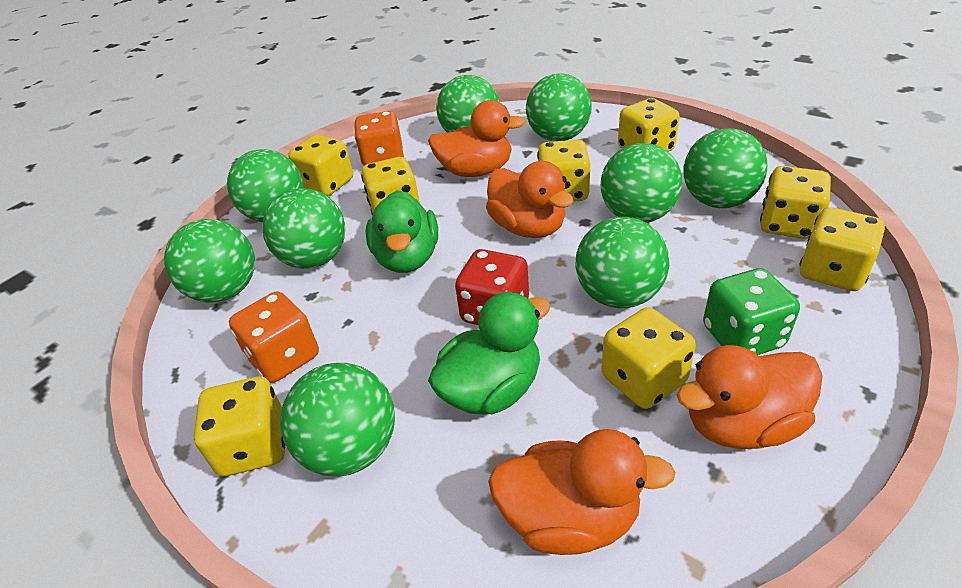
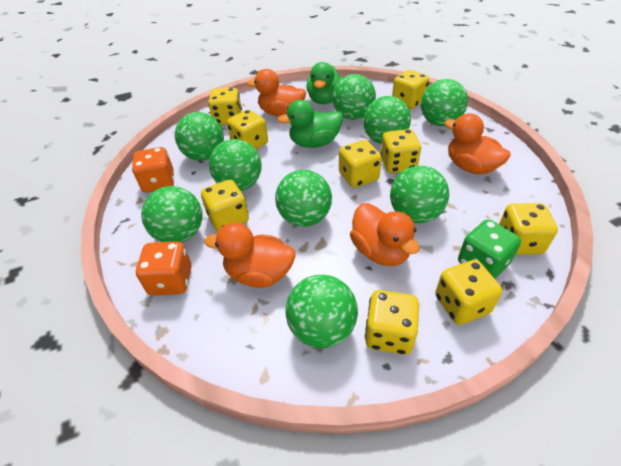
red dice: [455,249,529,325] = 1 -> none = 0
yellow dice: [194,376,286,476] [288,135,353,196] [361,157,420,216] [537,140,590,202] [601,307,696,409] [618,98,680,152] [760,166,831,239] [799,207,885,291] = 8 -> [201,179,249,231] [208,88,242,125] [227,110,268,149] [339,140,382,188] [365,290,419,355] [380,129,421,173] [392,70,430,109] [435,260,502,325] [499,203,558,255] = 9

